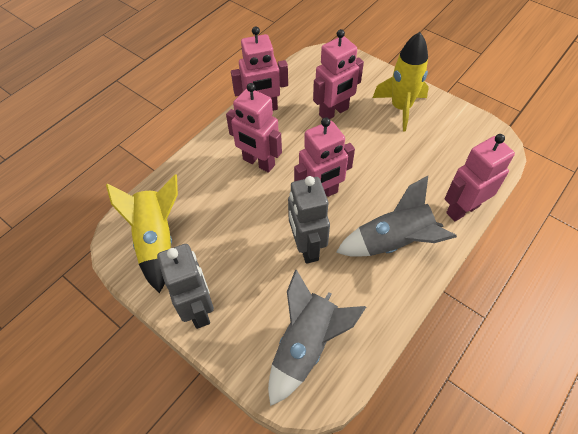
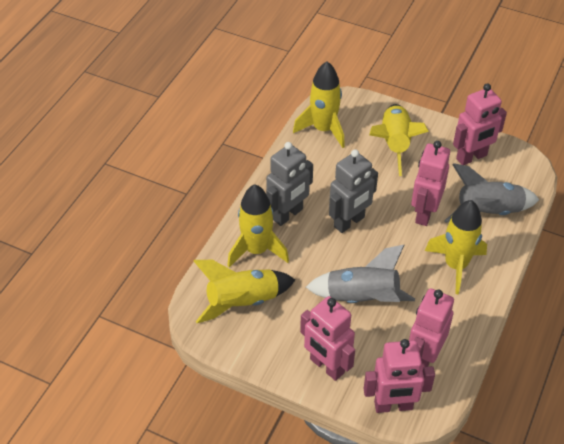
yellow rocket: [106,174,178,293] [373,32,429,132] = 2 -> [194,260,295,323] [227,184,289,267] [293,62,345,148] [369,104,429,176] [425,200,487,294] = 5

